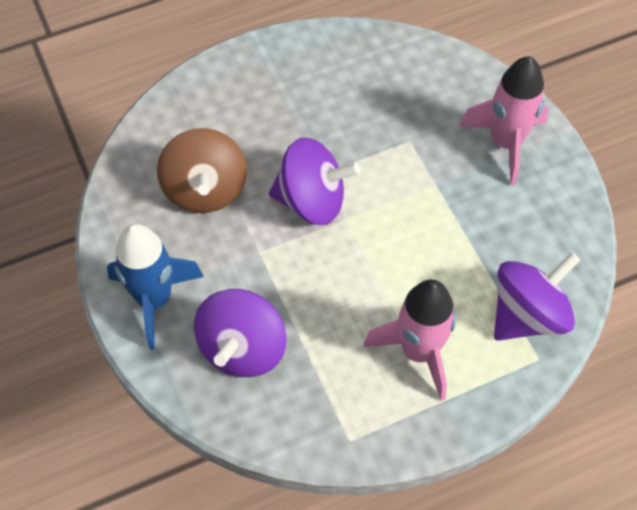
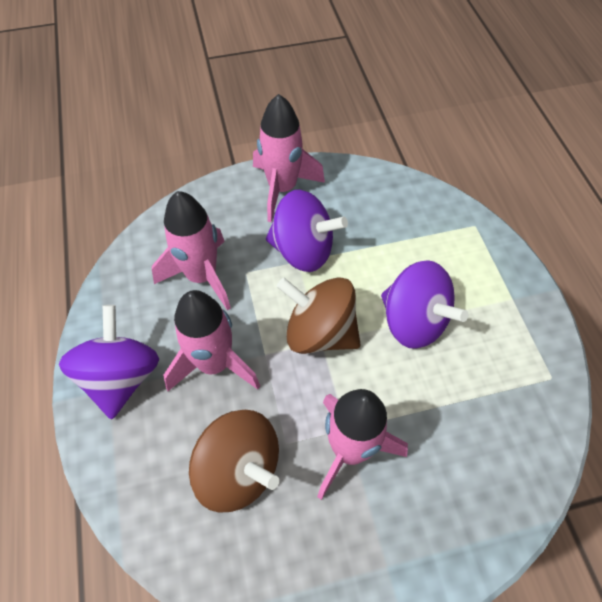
blue rocket: [107,224,204,350] = 1 -> none = 0
brown spinning top: [157,128,247,213] = 1 -> [189,410,279,513] [277,277,361,354] = 2
pink rocket: [364,279,456,401] [459,56,549,185] = 2 -> [152,191,231,310] [163,290,260,391] [253,94,325,222] [317,389,408,500] = 4

